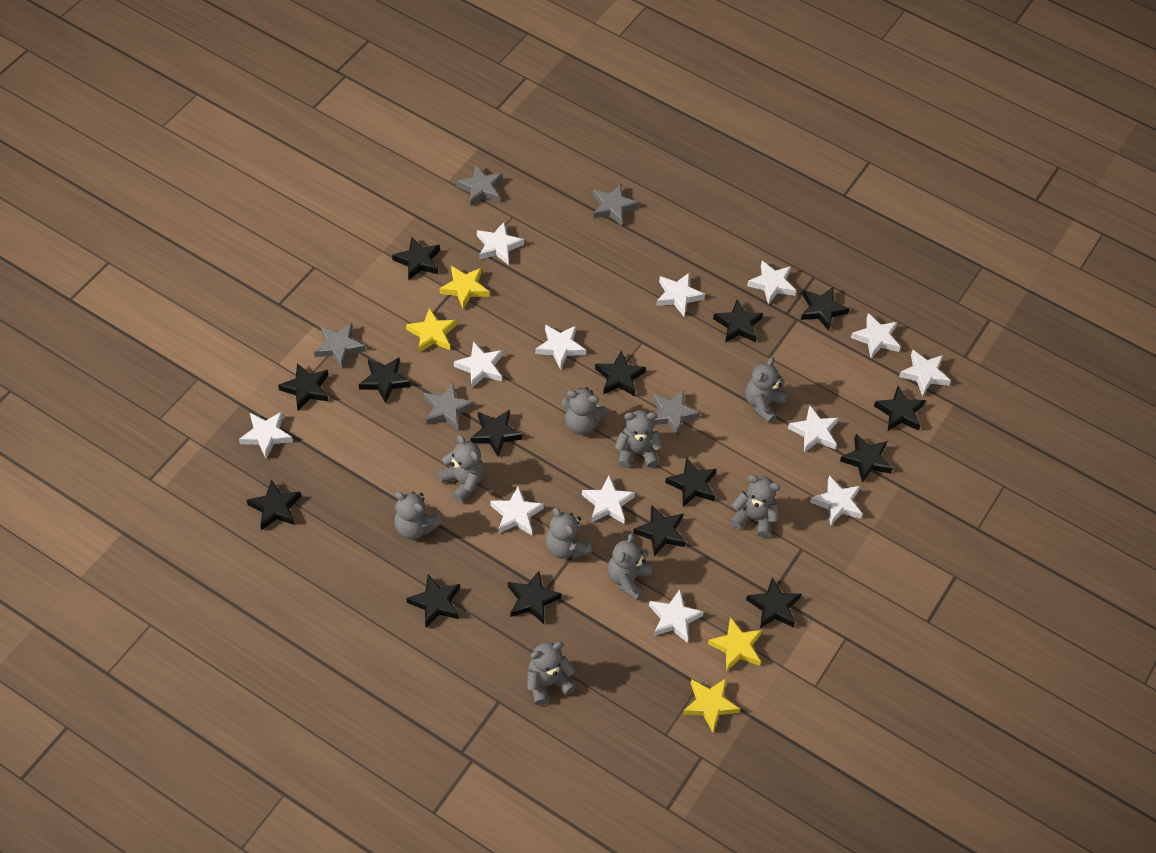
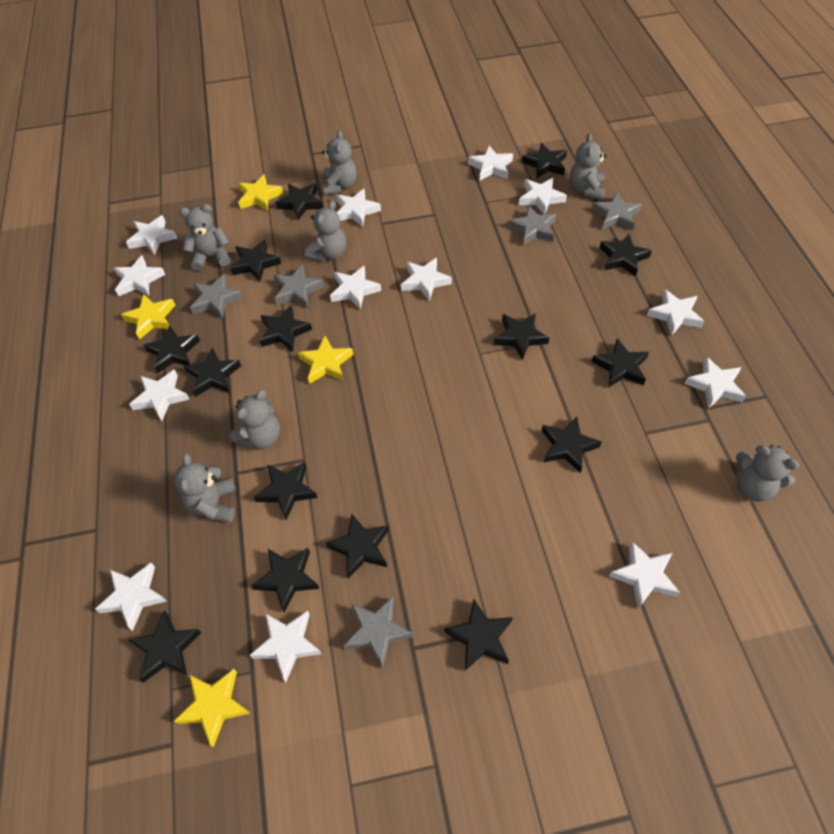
grey teddy bear: [394,492,442,539] [438,435,484,503] [527,642,576,705] [546,507,592,559] [561,387,607,435] [608,533,652,600] [615,410,663,468] [730,475,780,538] [745,357,788,423] = 9 -> [174,453,236,522] [179,204,230,271] [229,390,280,449] [305,200,346,262] [322,130,357,196] [569,133,607,200] [736,445,799,502] = 7

